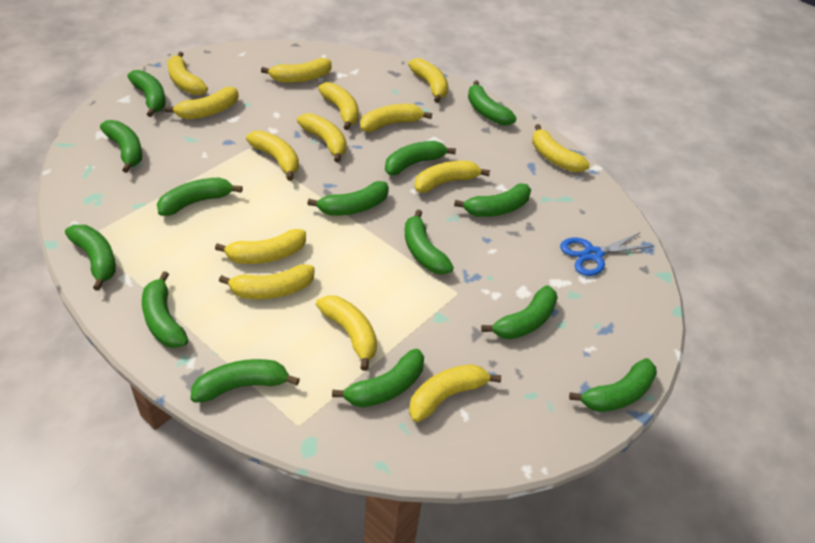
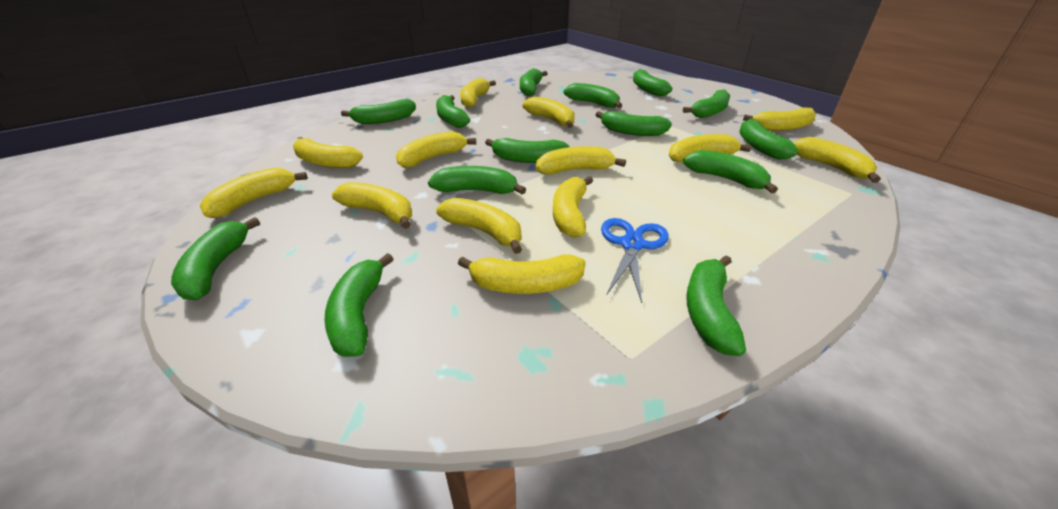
yellow banana: [165,87,239,119] [167,52,208,95] [215,229,306,264] [219,264,315,299] [246,130,299,181] [261,58,331,83] [297,113,347,162] [316,295,377,371] [318,82,359,130] [360,104,432,132] [408,58,448,103] [409,364,501,422] [414,161,490,193] [532,124,590,172] = 14 -> [200,167,307,218] [293,137,363,168] [332,182,412,229] [396,131,476,168] [436,198,522,254] [458,254,585,294] [460,78,496,108] [523,96,575,128] [536,146,626,175] [553,176,593,238] [669,134,751,162] [743,107,816,131] [793,137,881,183] = 13

